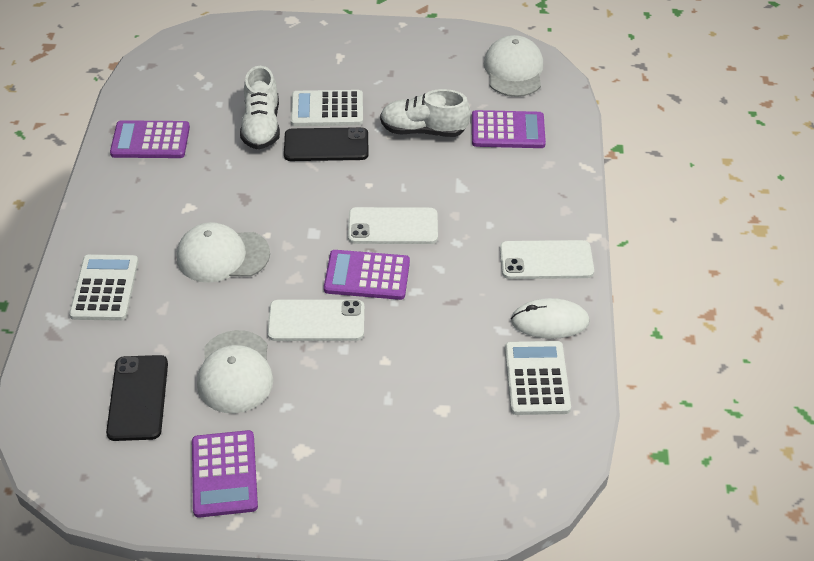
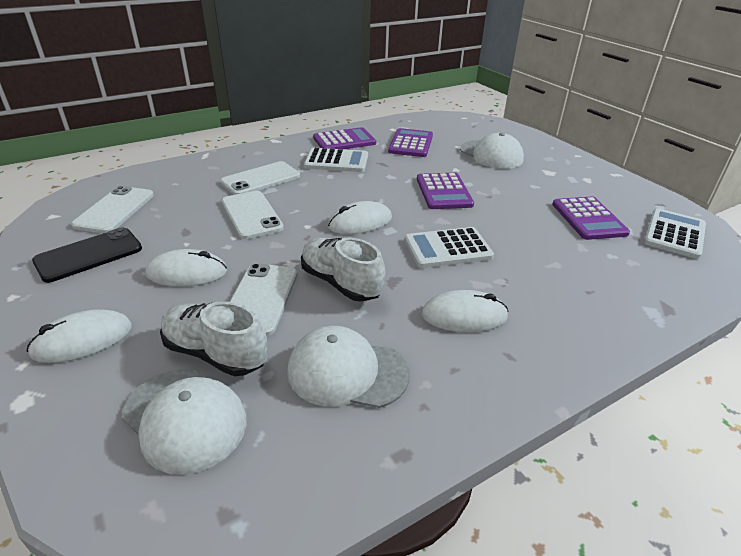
black phone: [106,355,168,441] [284,127,369,161] = 2 -> [32,227,142,283] = 1
white mouse: [511,298,590,339] = 1 -> [27,309,132,363] [146,249,227,287] [328,201,392,234] [421,290,509,332] = 4
white phone: [267,300,365,341] [348,207,438,244] [500,240,594,279] = 3 -> [71,186,154,233] [220,161,300,195] [222,191,284,239] [230,263,297,336] = 4

